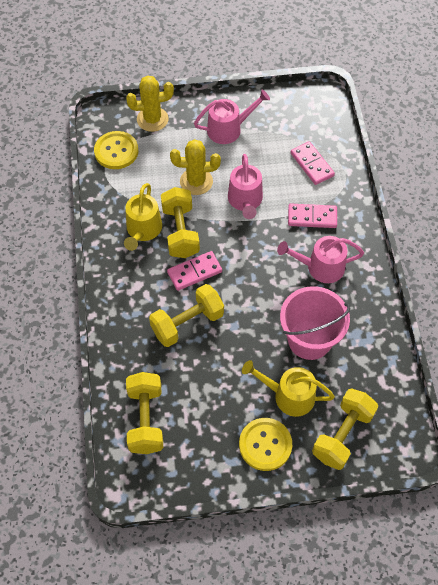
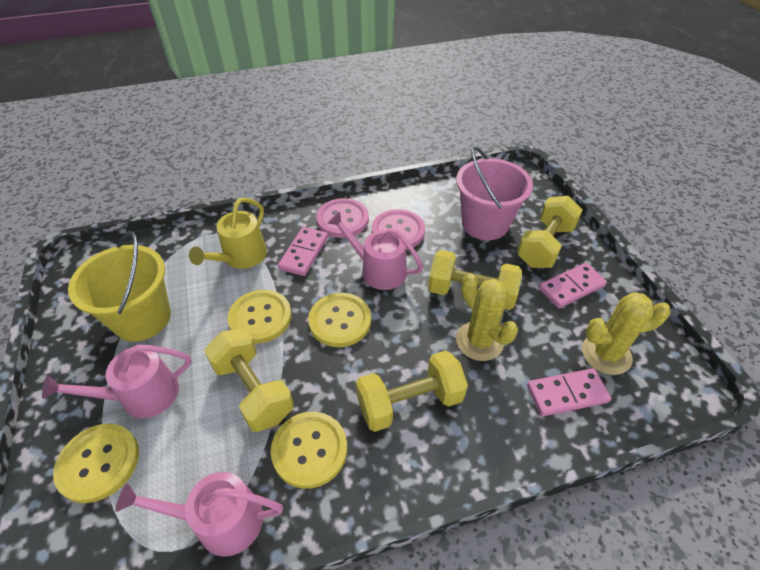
pink button: none = 0 -> [316,198,369,238] [372,209,425,250] = 2
yellow bucket: none = 0 -> [68,231,171,342] = 1
yellow button: [94,131,138,169] [239,418,292,471] = 2 -> [53,423,139,503] [227,290,292,344] [271,412,347,489] [308,293,371,347] = 4
yellow watering can: [124,183,162,251] [242,360,335,417] = 2 -> [189,197,267,269] = 1

